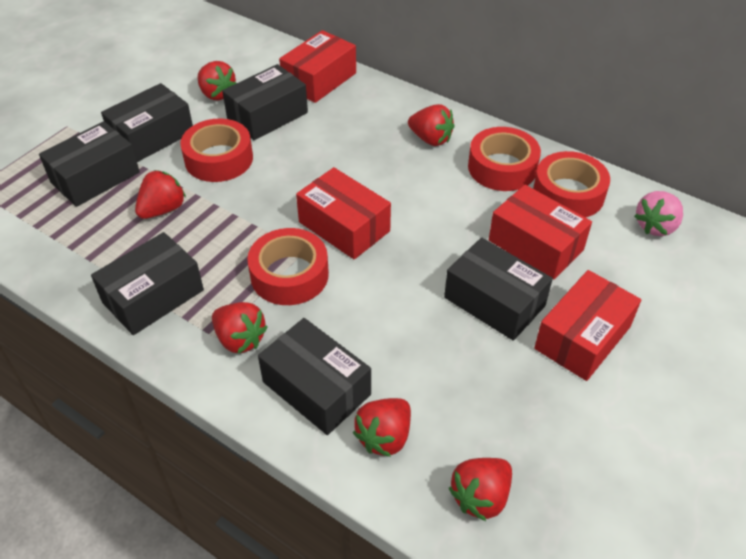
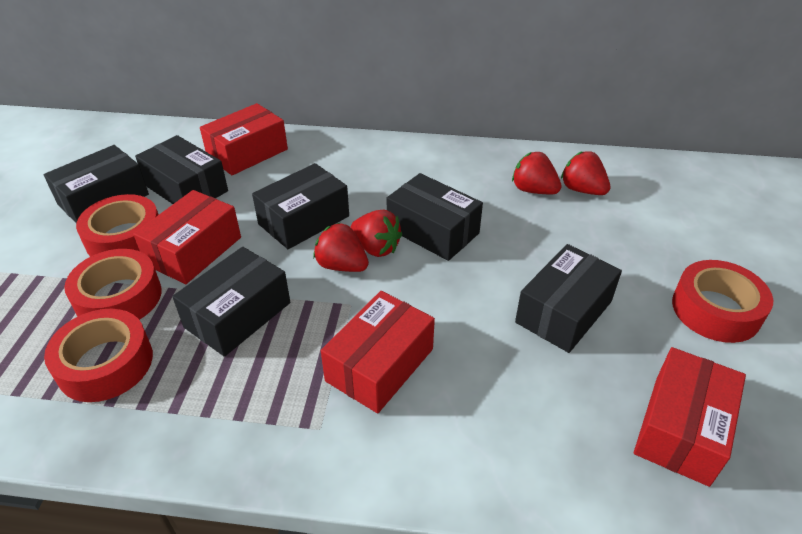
pink strawberry: [634,191,683,236] = 1 -> none = 0
red strawberry: [135,170,186,219] [197,61,237,100] [212,302,268,353] [353,398,411,457] [408,104,455,146] [449,458,512,521] = 6 -> [313,223,369,272] [351,210,403,257] [512,152,562,194] [561,151,610,195] = 4

